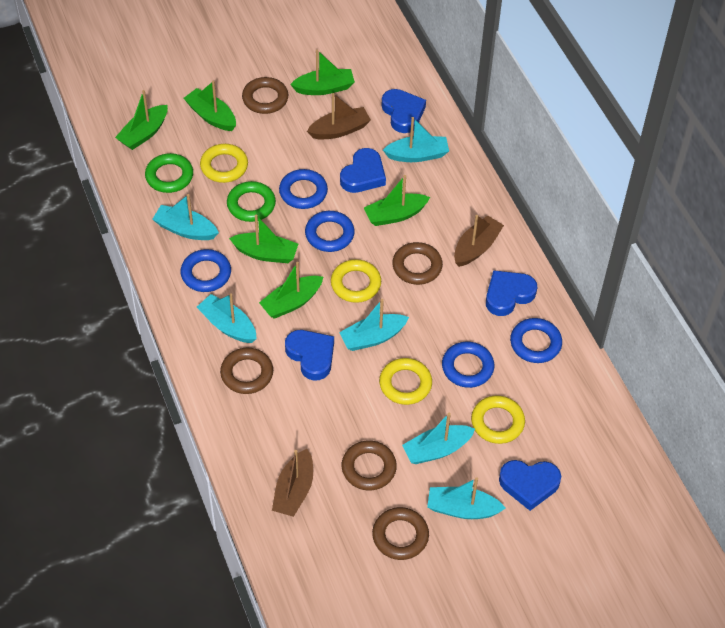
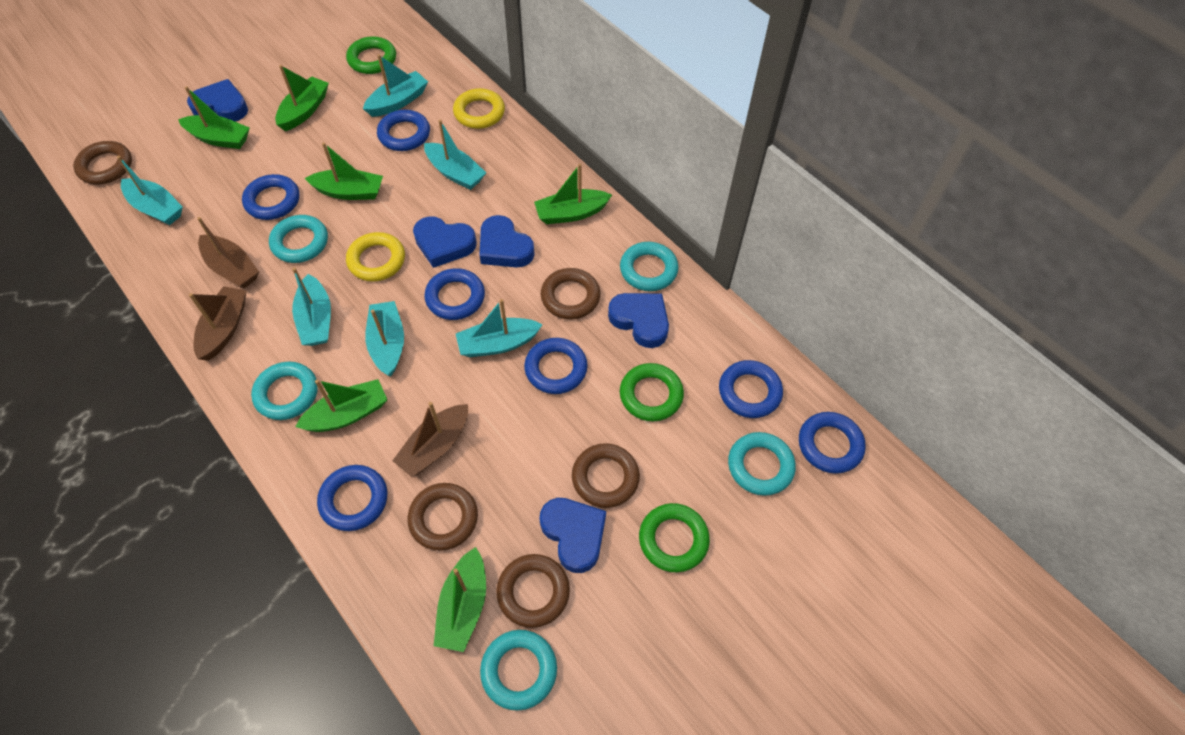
blue ring: [181,249,231,292] [279,169,328,209] [305,211,355,252] [442,342,494,388] [510,318,562,363] = 5 -> [242,174,299,220] [317,465,387,531] [377,110,430,151] [424,268,485,320] [524,338,588,394] [719,360,783,418] [799,412,866,474] = 7
green ring: [145,153,193,193] [227,181,276,222] = 2 -> [346,36,396,74] [620,363,684,422] [639,503,710,572] = 3
turquoise ring: none = 0 -> [251,362,318,420] [269,215,328,263] [480,630,557,711] [620,242,679,291] [728,432,796,496] = 5
yellow ring: [200,144,248,183] [331,259,381,303] [379,358,432,405] [471,396,525,444] = 4 -> [346,232,405,282] [453,88,505,129] = 2

